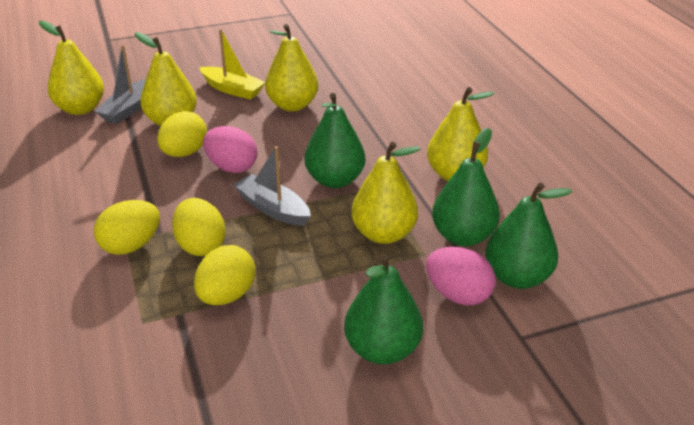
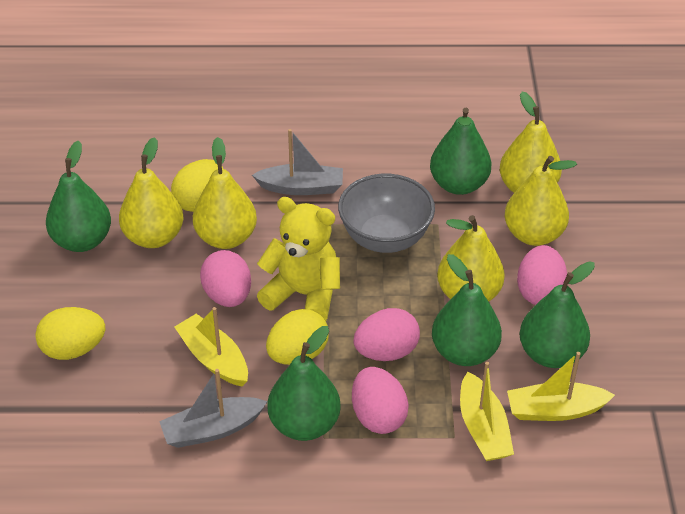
green pear: [304,93,365,188] [344,254,423,364] [432,128,500,246] [485,183,572,289] = 4 -> [46,141,111,252] [267,326,341,441] [430,108,492,195] [432,254,502,366] [519,262,595,368] = 5
grey bowl: none = 0 -> [338,174,435,253] = 1
pink egg: [203,126,258,173] [426,247,495,305] = 2 -> [200,250,251,307] [352,367,409,434] [353,308,420,361] [517,245,567,305] = 4
yellow boat: [199,29,265,100] = 1 -> [175,307,248,386] [460,362,514,461] [507,352,615,421] = 3
yellow egg: [94,200,160,255] [157,111,207,157] [172,198,226,256] [194,245,255,305] = 4 -> [35,307,106,360] [171,159,223,212] [266,309,329,365] = 3
yellow teddy bear: none = 0 -> [257,197,340,321] = 1

